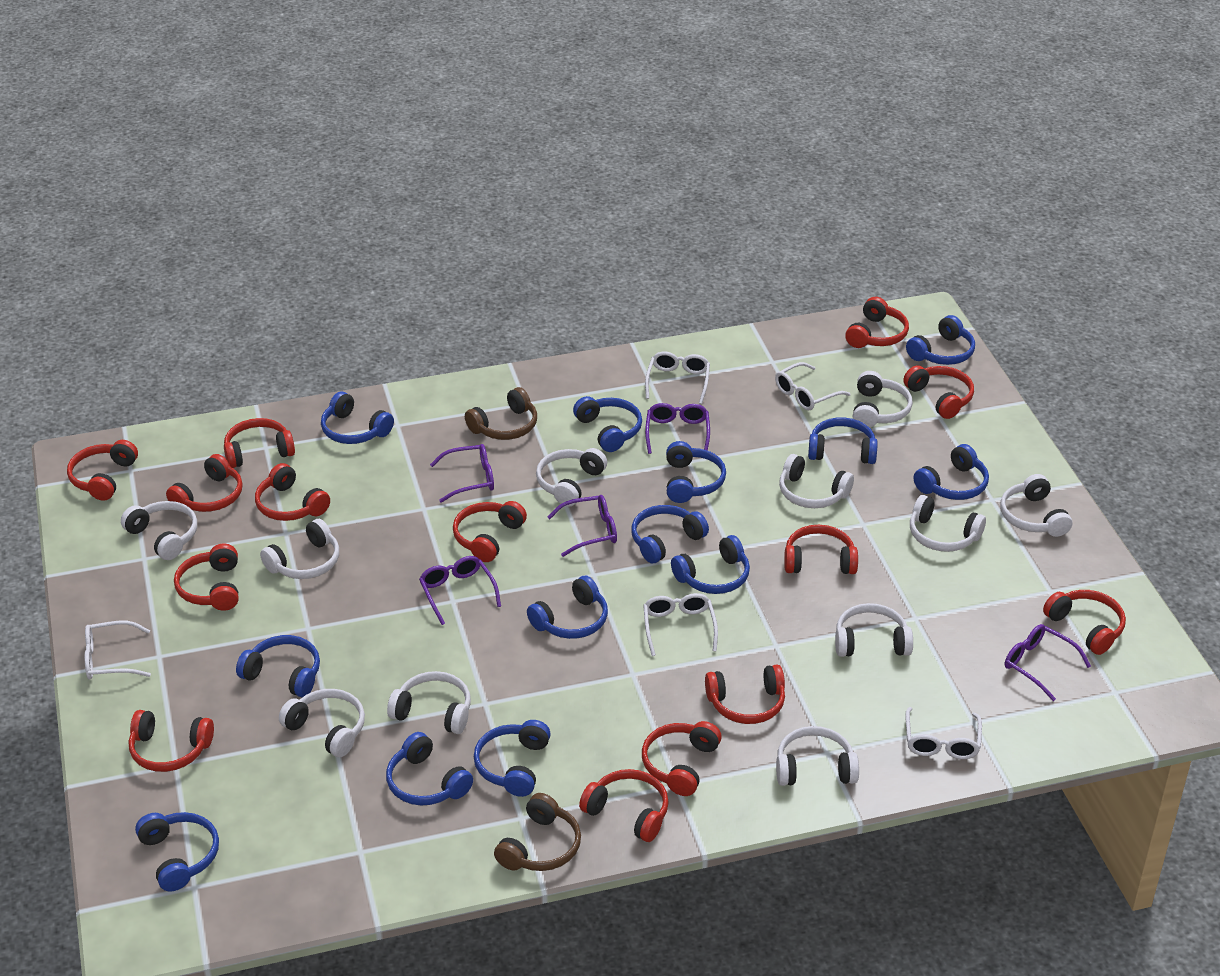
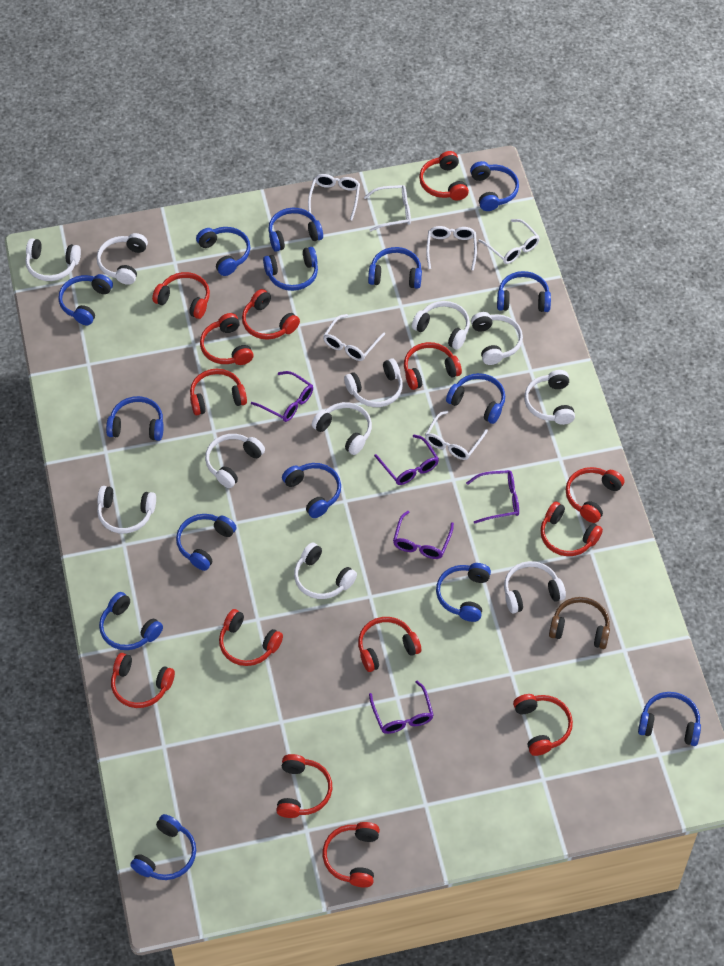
blue headphones: [135,812,219,892] [236,635,320,697] [321,392,394,444] [386,732,473,806] [474,720,551,797] [527,575,608,639] [573,396,642,452] [631,505,709,563] [666,441,726,503] [671,535,750,594] [808,417,878,464] [906,315,975,365] [913,444,989,500] = 13 -> [58,274,113,325] [99,592,163,650] [106,396,164,441] [130,814,196,880] [176,514,237,571] [196,227,251,276] [263,247,318,291] [268,208,323,252] [282,463,341,518] [368,247,422,289] [436,563,491,622] [446,373,505,424] [470,161,519,211] [497,271,551,312] [638,692,701,746] = 15
brown headphones: [465,387,537,440] [494,793,581,871] = 2 -> [549,597,610,649] = 1
white glasses: [84,621,151,680] [643,593,718,656] [645,351,710,404] [775,362,851,410] [905,707,982,759] = 5 -> [308,174,360,220] [323,314,385,361] [364,185,411,231] [425,411,488,460] [426,226,477,271] [478,219,540,264] = 6

